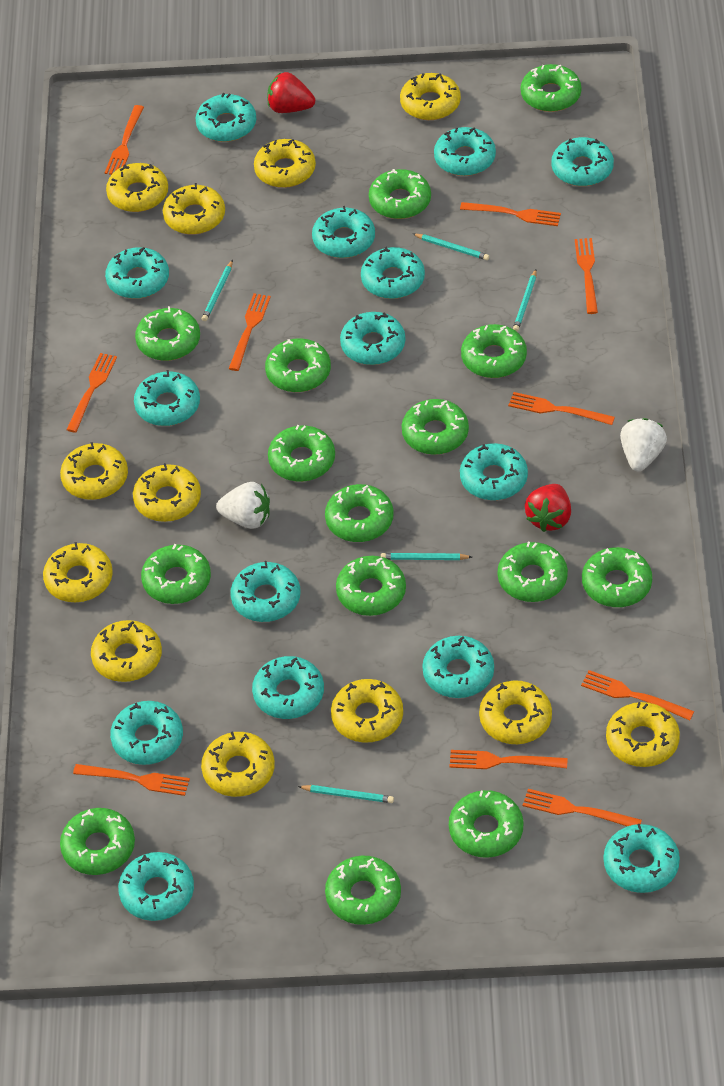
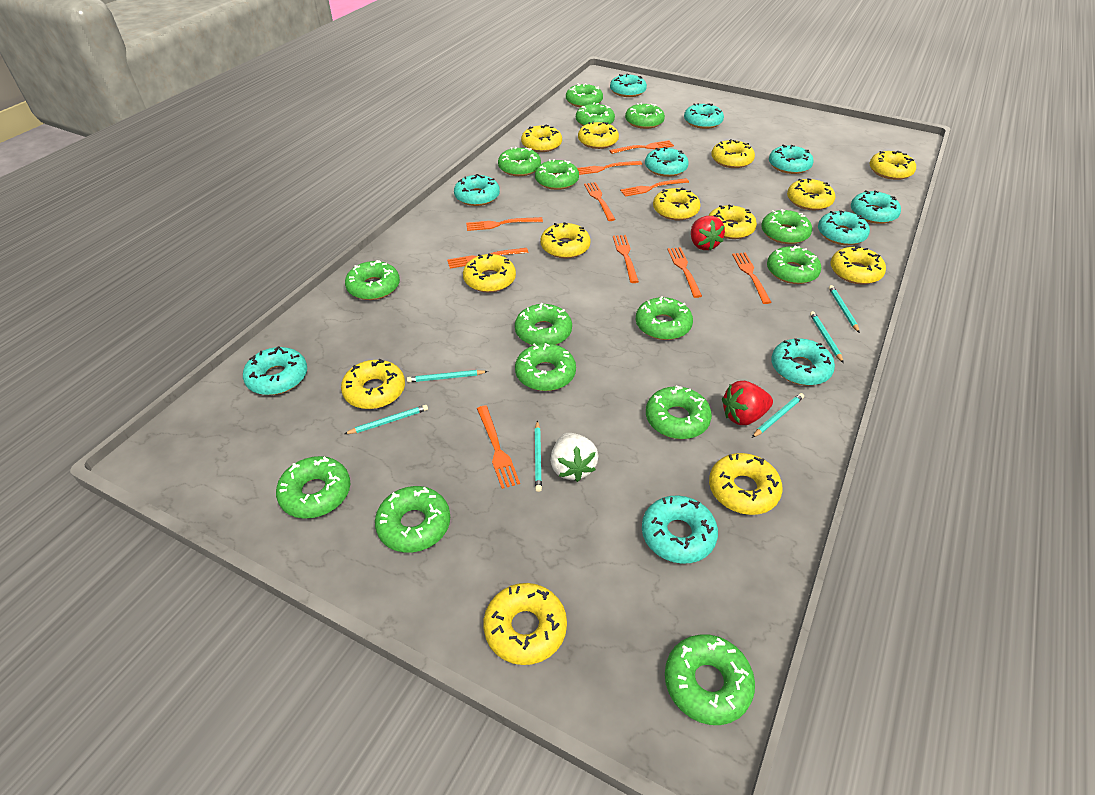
turquoise donut: [105,247,169,299] [110,701,183,765] [118,852,194,921] [134,370,200,426] [196,93,256,142] [230,561,300,622] [252,656,324,719] [312,206,375,258] [340,312,405,365] [361,247,425,299] [422,636,494,698] [434,127,496,176] [460,443,528,500] [551,137,614,186] [604,824,680,893] = 15 -> [243,346,307,395] [454,174,500,206] [610,73,647,97] [642,495,718,564] [645,147,689,177] [684,103,724,129] [769,144,814,174] [771,338,835,385] [818,210,870,245] [851,190,901,224] = 10
turquoise pencil: [202,260,233,321] [298,785,394,803] [381,553,472,560] [413,234,489,260] [513,269,537,331] = 5 -> [345,405,428,434] [407,370,488,383] [534,420,542,492] [752,393,804,438] [810,311,844,363] [829,285,860,333] = 6
white strawberry: [216,482,270,529] [620,418,667,472] = 2 -> [551,433,598,482] = 1
yellow donut: [43,542,113,602] [60,442,128,500] [91,620,162,682] [106,163,168,212] [133,463,201,522] [163,183,225,234] [201,731,275,797] [254,139,316,188] [331,679,403,743] [400,73,461,120] [479,680,552,744] [606,702,680,767] = 12 -> [341,359,405,409] [463,253,516,293] [483,583,567,665] [521,125,562,152] [540,222,591,259] [578,122,619,149] [653,188,701,220] [708,205,757,239] [709,453,783,515] [711,139,755,168] [787,178,835,210] [830,246,886,284] [870,150,916,180] = 13

